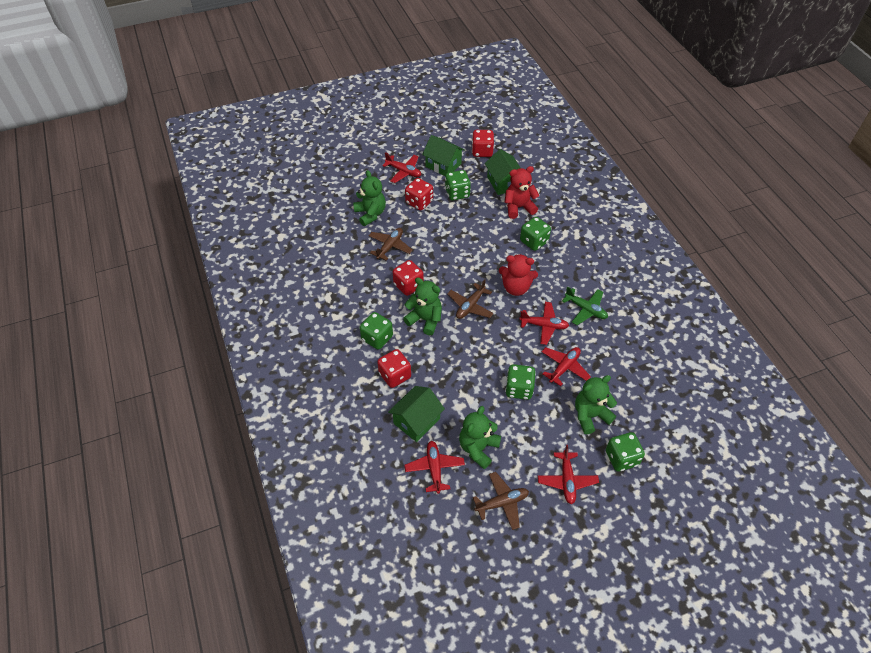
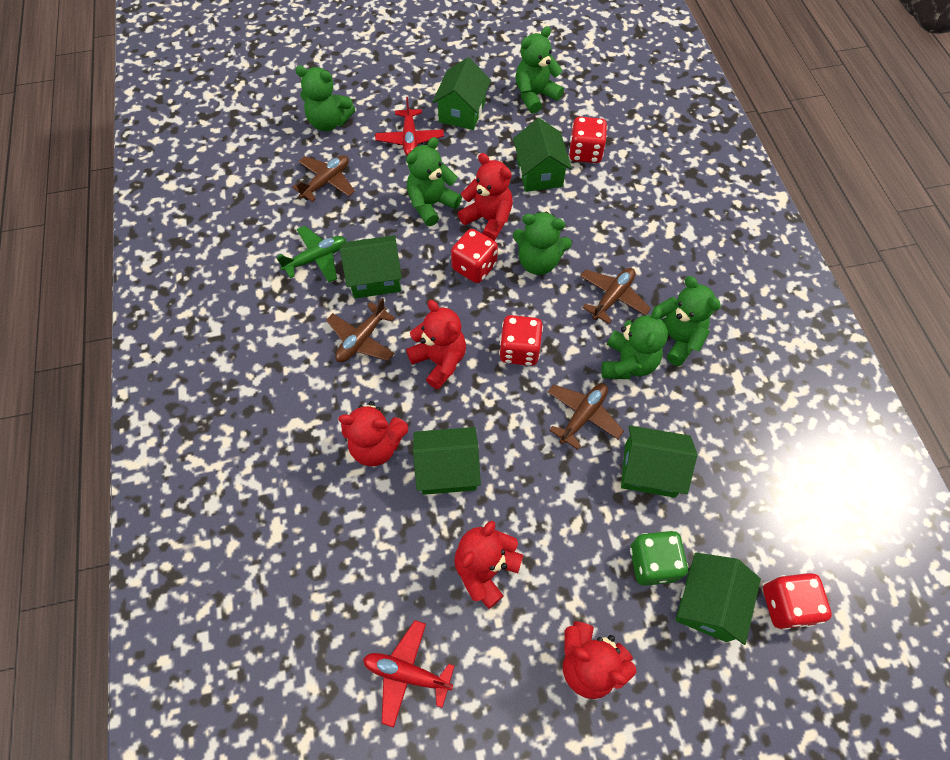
brown plane: [368,228,412,261] [447,279,494,319] [473,472,529,530] = 3 -> [292,155,355,202] [326,298,395,362] [548,383,624,450] [580,268,651,324] = 4
green dice: [360,312,393,350] [445,170,471,200] [505,364,536,400] [520,217,551,251] [606,432,645,472] = 5 -> [630,531,688,586] = 1
green house: [388,386,445,442] [422,135,465,176] [485,149,520,195] = 3 -> [340,235,402,298] [413,427,481,495] [432,58,491,130] [513,118,572,192] [621,425,697,498] [675,553,761,645] = 6
green teddy bear: [353,170,386,226] [403,277,442,335] [459,406,501,469] [575,375,617,434] = 4 -> [295,66,355,131] [406,137,462,226] [513,212,572,275] [516,26,564,114] [601,306,668,379] [653,276,721,366] = 6
red plane: [382,152,421,183] [404,441,465,494] [519,302,569,345] [538,445,599,505] [541,347,591,386] = 5 -> [363,620,454,728] [375,97,444,156] = 2
red teddy bear: [499,254,538,296] [505,166,540,219] = 2 -> [338,401,408,466] [406,300,466,390] [454,521,523,609] [458,153,513,241] [563,621,636,699] = 5

